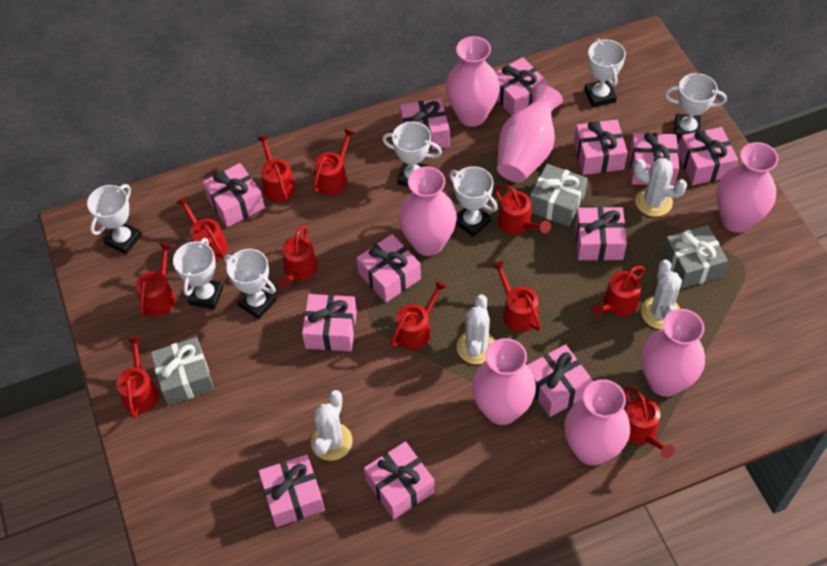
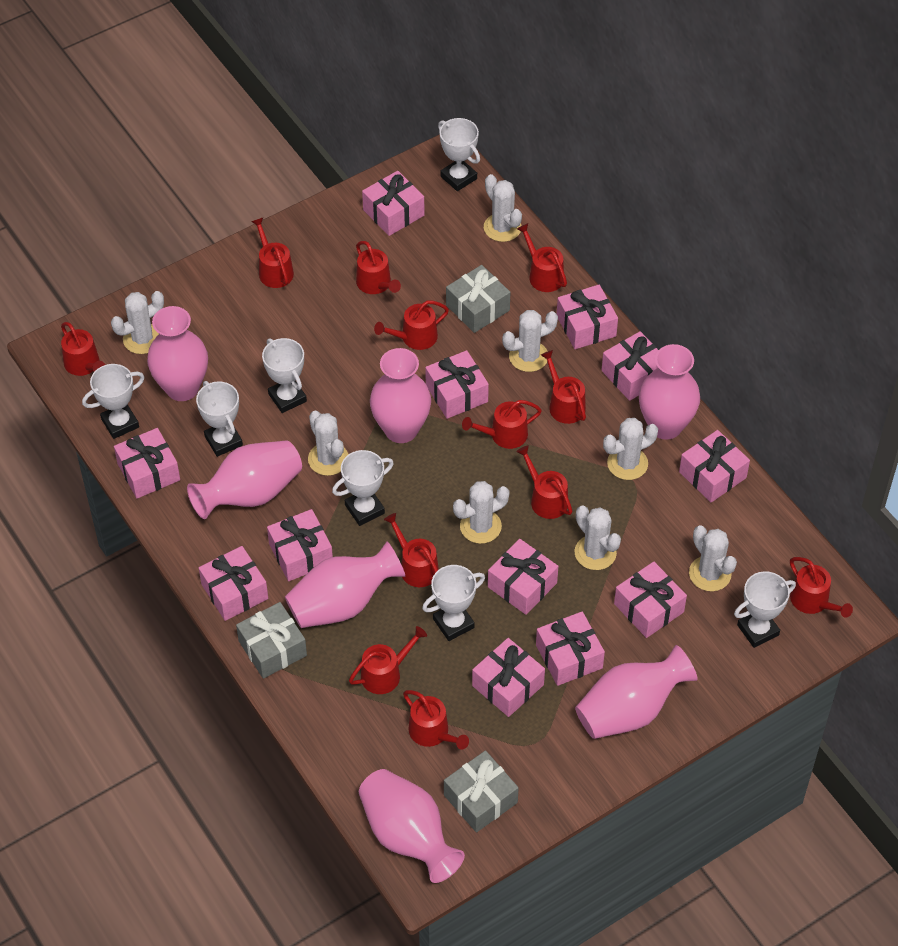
red watering can: [116,336,159,418] [136,243,176,318] [176,196,227,261] [257,135,296,202] [278,226,318,288] [313,128,355,195] [390,280,447,350] [492,261,541,332] [495,185,551,235] [591,266,645,317] [625,387,674,458] = 11 -> [61,322,105,376] [251,218,294,288] [349,626,427,694] [356,241,401,294] [374,300,449,350] [384,513,439,587] [403,690,469,749] [462,400,542,449] [516,445,572,519] [517,223,567,292] [541,350,586,424] [790,557,853,618] = 12
white cactus: [311,390,353,461] [457,294,495,364] [633,158,687,217] [641,260,682,329] = 4 -> [111,291,164,354] [308,411,349,476] [453,481,510,544] [484,174,522,242] [502,310,558,372] [575,505,621,570] [603,418,658,480] [689,525,737,592] = 8

